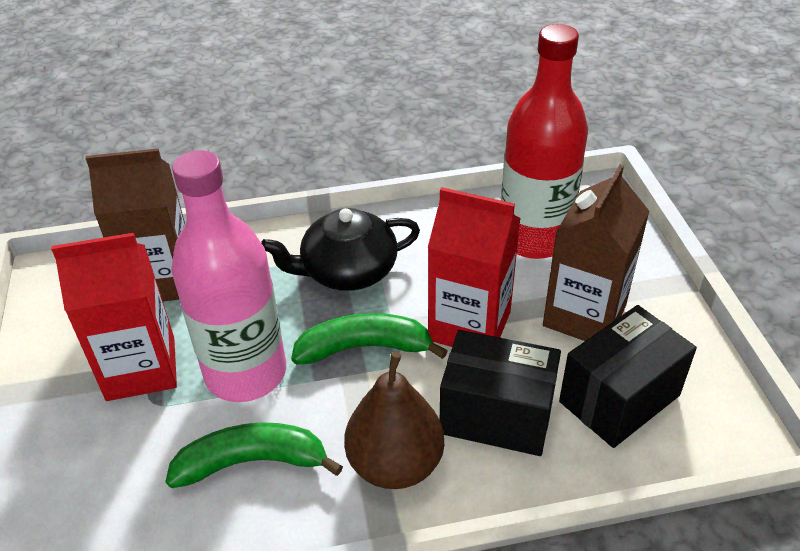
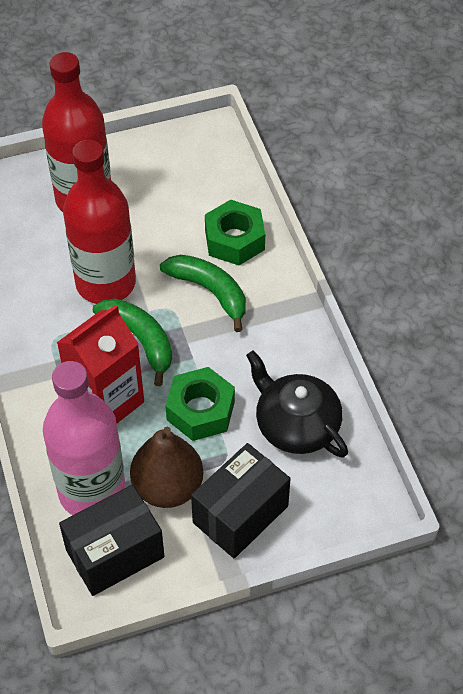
brown carton: [85,148,185,301] [543,165,650,341] = 2 -> none = 0
green nut: none = 0 -> [166,367,235,441] [205,200,265,265] = 2
red bottle: [501,24,588,259] = 1 -> [42,52,111,212] [63,140,136,304] = 2
red carton: [51,233,177,401] [428,187,521,347] = 2 -> [57,305,144,423] = 1

